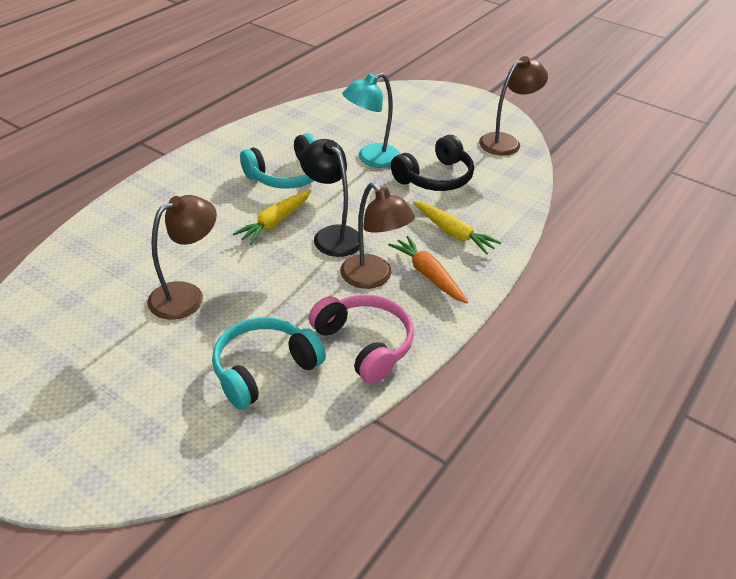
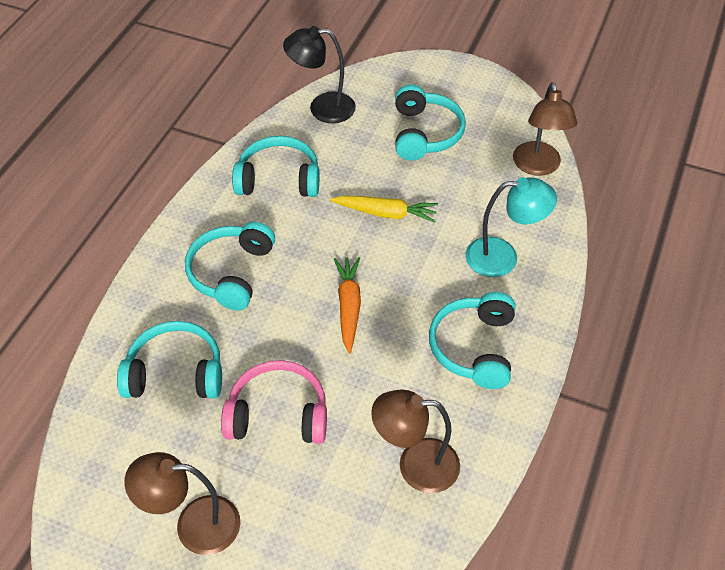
black headphones: [391,135,474,191] = 1 -> none = 0
turquoise headphones: [212,317,326,409] [240,133,316,189] = 2 -> [117,321,222,399] [185,222,275,311] [232,136,319,197] [395,85,466,161] [429,292,515,389] = 5
yellow carrot: [233,190,311,245] [413,201,502,254] = 2 -> [330,196,438,223] = 1

